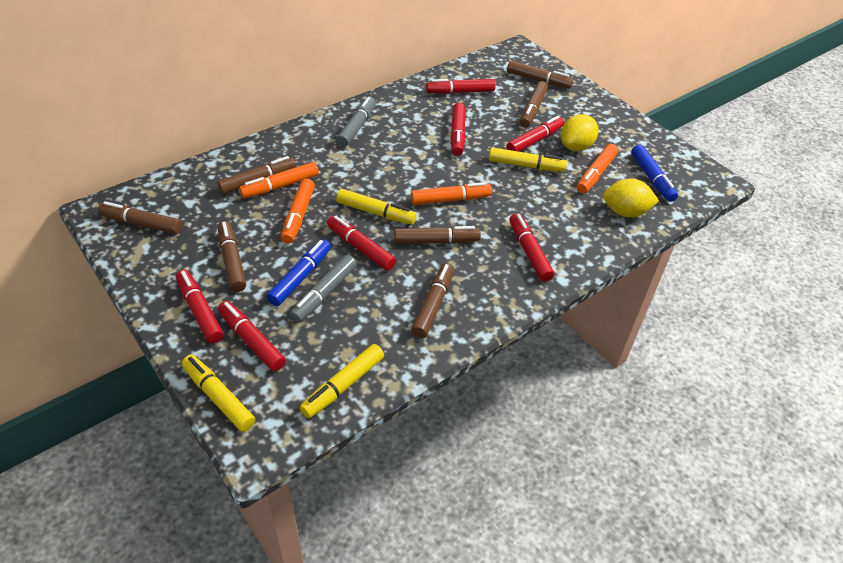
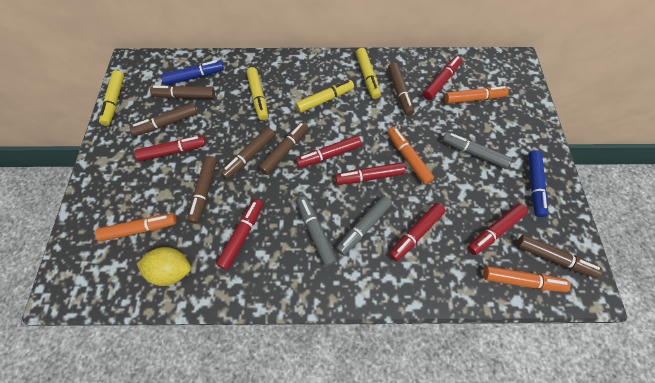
grey marker: [290,255,357,323] [337,97,376,147] = 2 -> [297,196,337,267] [336,196,392,255] [442,132,512,169] = 3
yellow lemon: [561,114,599,151] [603,179,659,217] = 2 -> [137,247,191,286] = 1

